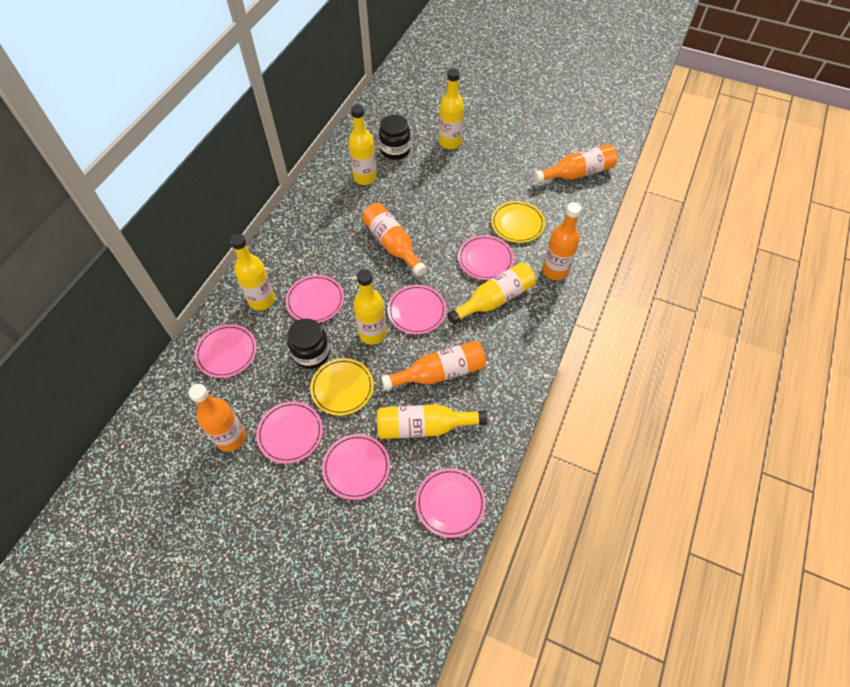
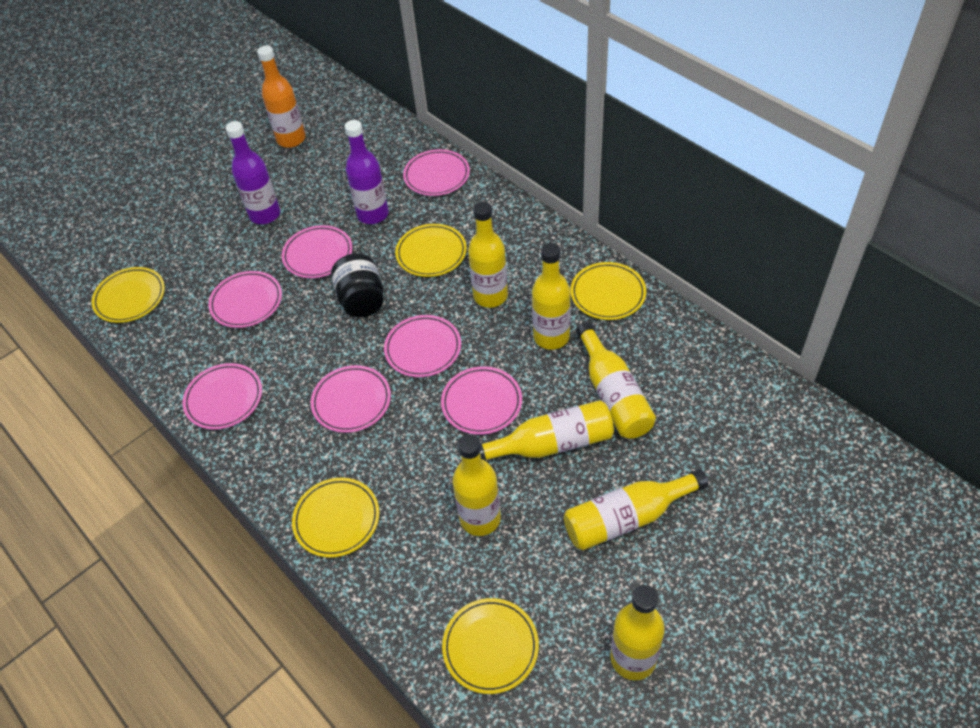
black jar: [287,319,330,369] [379,115,411,160] = 2 -> [331,253,384,317] = 1
orange bottle: [188,384,246,452] [362,203,427,276] [381,341,486,390] [534,144,618,183] [542,202,581,280] = 5 -> [257,46,306,148] = 1
purple bottle: none = 0 -> [225,121,280,224] [345,120,389,224] = 2
yellow bottle: [230,234,275,311] [348,105,377,185] [353,269,387,345] [377,405,487,439] [439,68,464,149] [447,262,536,324] = 6 -> [452,434,501,536] [468,202,508,308] [480,400,614,461] [532,243,571,350] [564,469,709,551] [576,322,656,439] [610,585,665,680] = 7
yellow plate: [310,358,374,415] [491,201,545,243] = 2 -> [92,267,165,323] [292,478,379,558] [395,224,467,277] [442,598,539,694] [571,262,646,320] = 5

